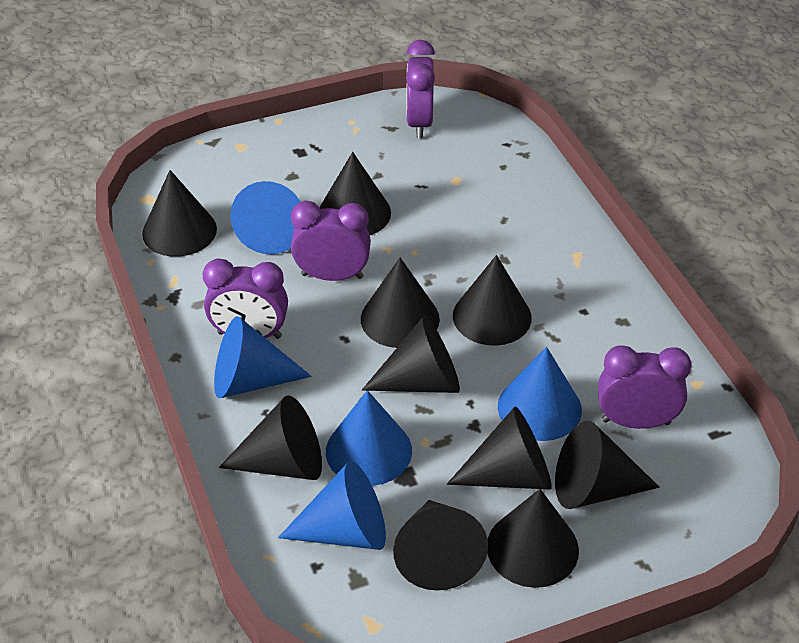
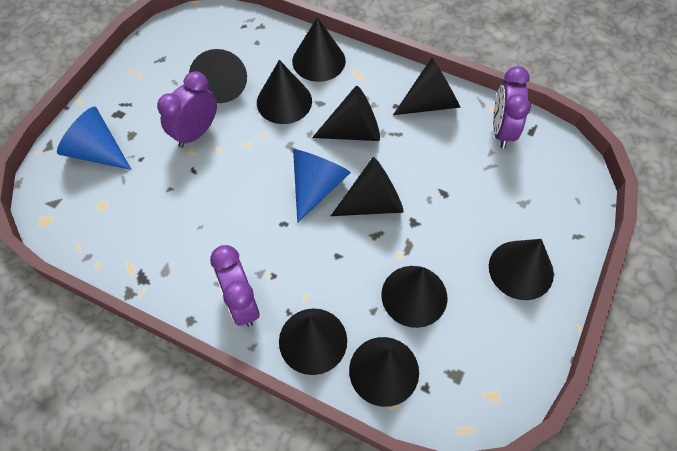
blue cone: [214,316,312,398] [230,181,301,255] [278,461,386,550] [326,390,412,486] [498,347,582,441] = 5 -> [57,107,132,170] [293,149,351,223] = 2
purple clock: [203,258,288,339] [291,201,371,281] [406,40,435,138] [598,345,692,429] = 4 -> [157,71,217,148] [210,245,260,327] [493,66,531,149] = 3

